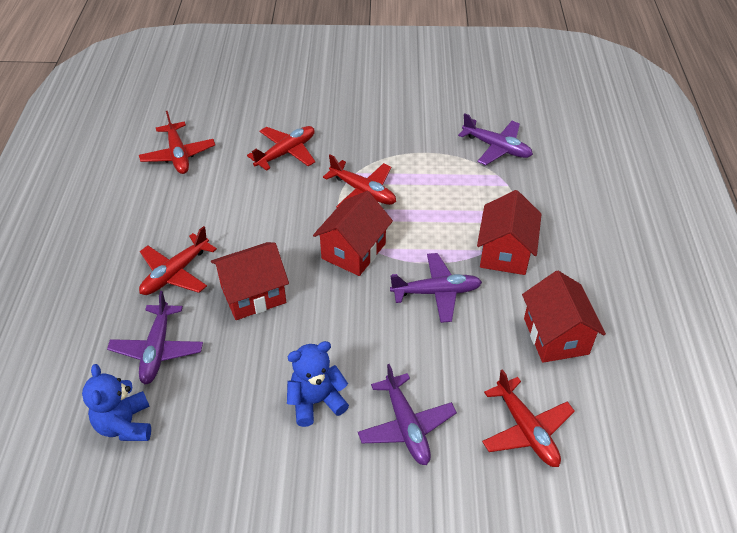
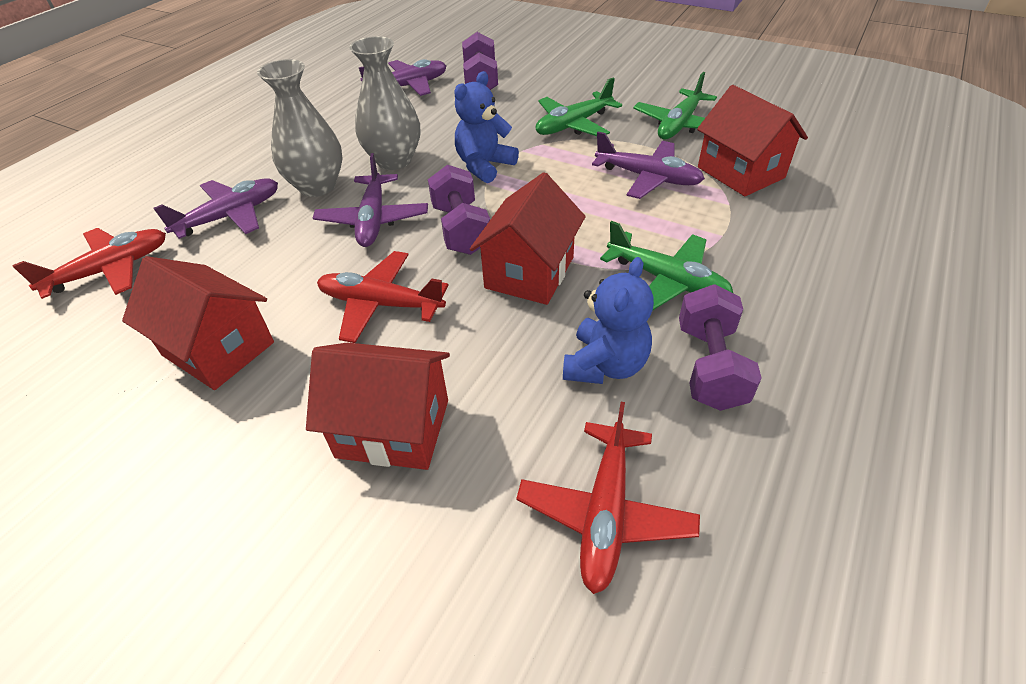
green plane: none = 0 -> [535,77,622,136] [600,221,733,310] [633,72,717,139] = 3
grey vase: none = 0 -> [257,59,343,197] [349,36,420,170] = 2
purple dumbbell: none = 0 -> [428,165,490,255] [462,32,498,90] [679,284,762,411] = 3
red plane: [139,111,215,174] [139,226,217,295] [247,126,315,171] [323,154,396,207] [482,369,575,467] = 5 -> [12,228,166,299] [317,251,449,343] [516,402,700,594] = 3

